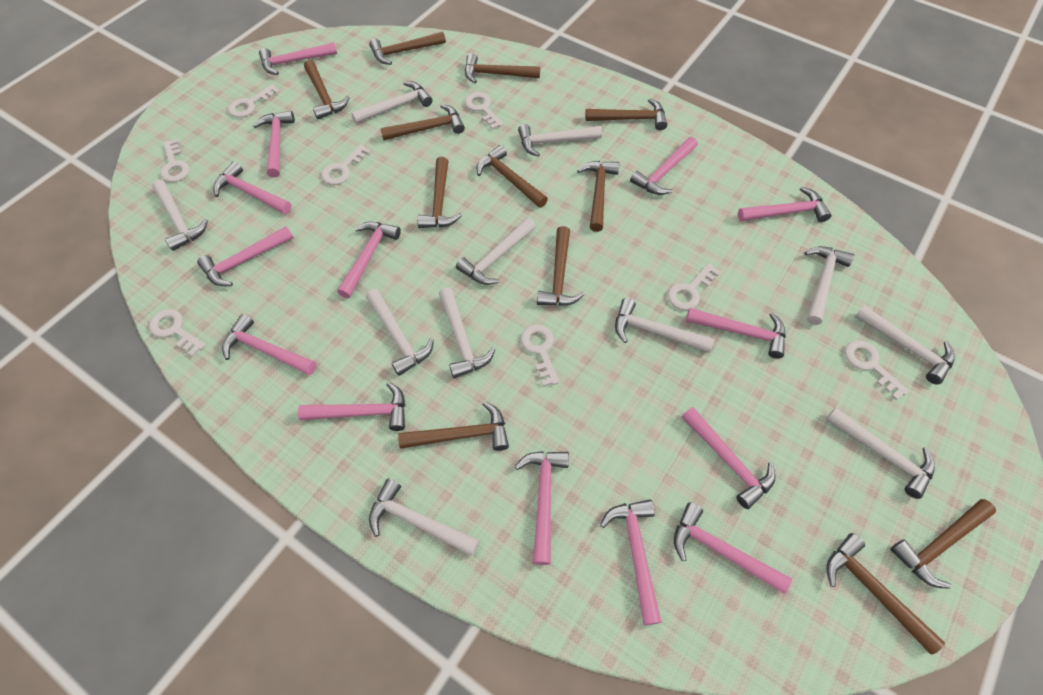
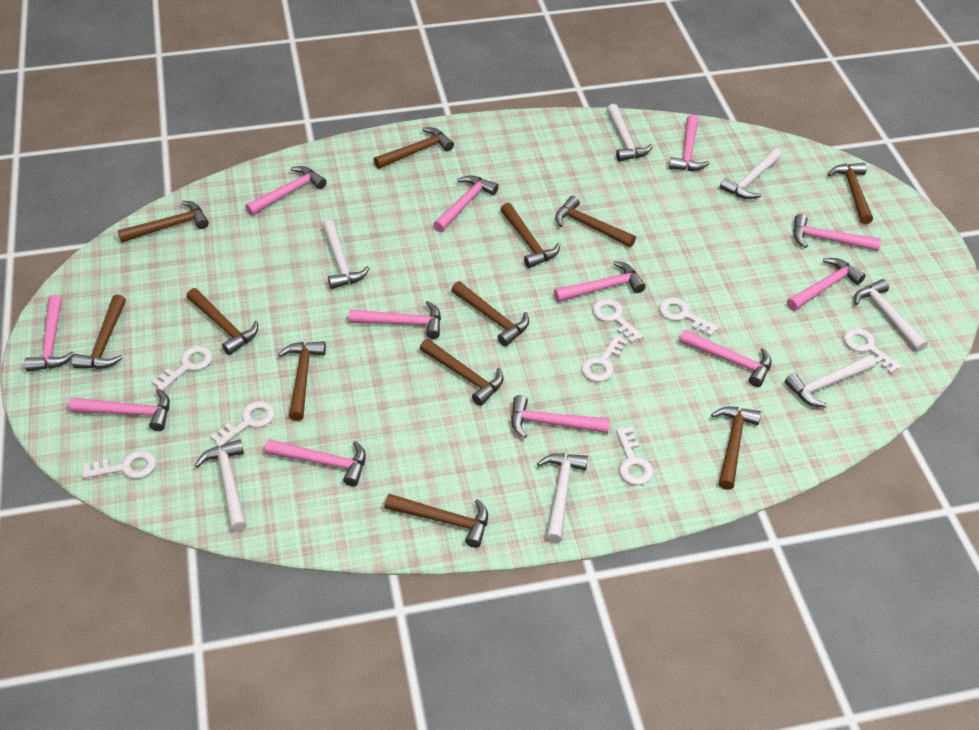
pink hammer: [197,226,294,286] [213,162,292,214] [222,314,316,375] [253,111,295,177] [259,42,337,75] [298,382,405,431] [337,222,401,298] [515,451,569,565] [600,499,662,625] [630,137,698,195] [674,502,792,594] [682,407,776,509] [686,308,786,359] [738,187,832,222] = 14 -> [24,295,75,372] [69,389,170,431] [245,166,327,216] [265,439,366,486] [349,301,441,339] [433,176,499,232] [511,395,610,438] [554,261,646,302] [669,115,710,171] [679,330,772,387] [787,258,866,311] [793,214,881,251] = 12
white hammer: [152,180,208,251] [351,81,432,124] [366,289,434,376] [369,478,479,556] [439,287,495,378] [456,218,536,285] [518,124,602,157] [615,298,714,353] [805,246,854,325] [826,408,935,499] [855,305,955,385] = 11 -> [195,439,247,532] [322,220,370,289] [537,453,588,543] [607,104,653,162] [720,148,782,199] [785,354,876,408] [854,279,928,352] = 7

